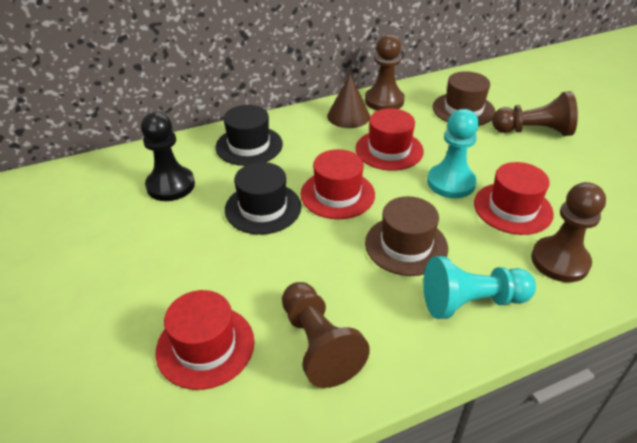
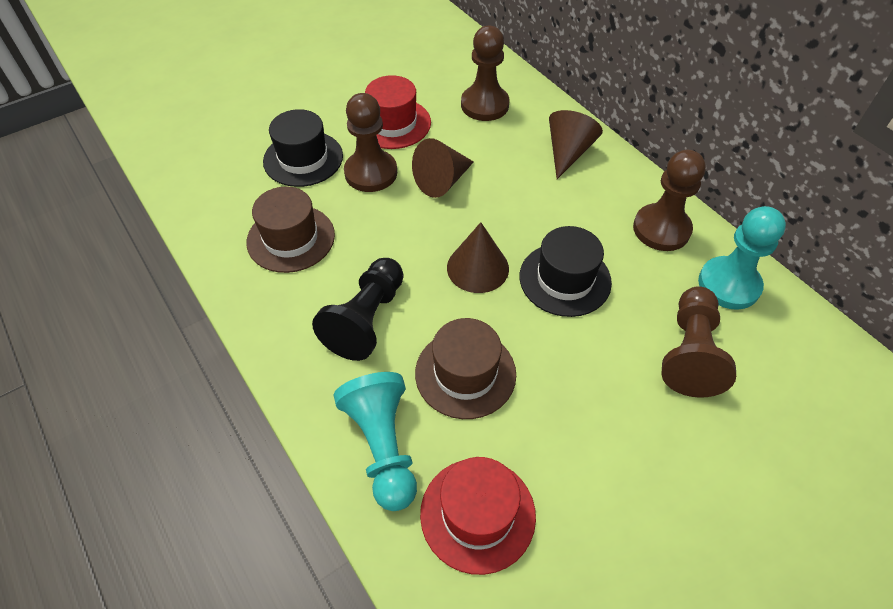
brown cone: [327,74,370,128] = 1 -> [412,138,474,198] [447,222,509,293] [549,110,603,179] = 3
red hat: [155,290,254,390] [300,149,375,219] [355,108,424,171] [474,162,554,235] = 4 -> [365,75,431,149] [420,457,536,575] = 2

